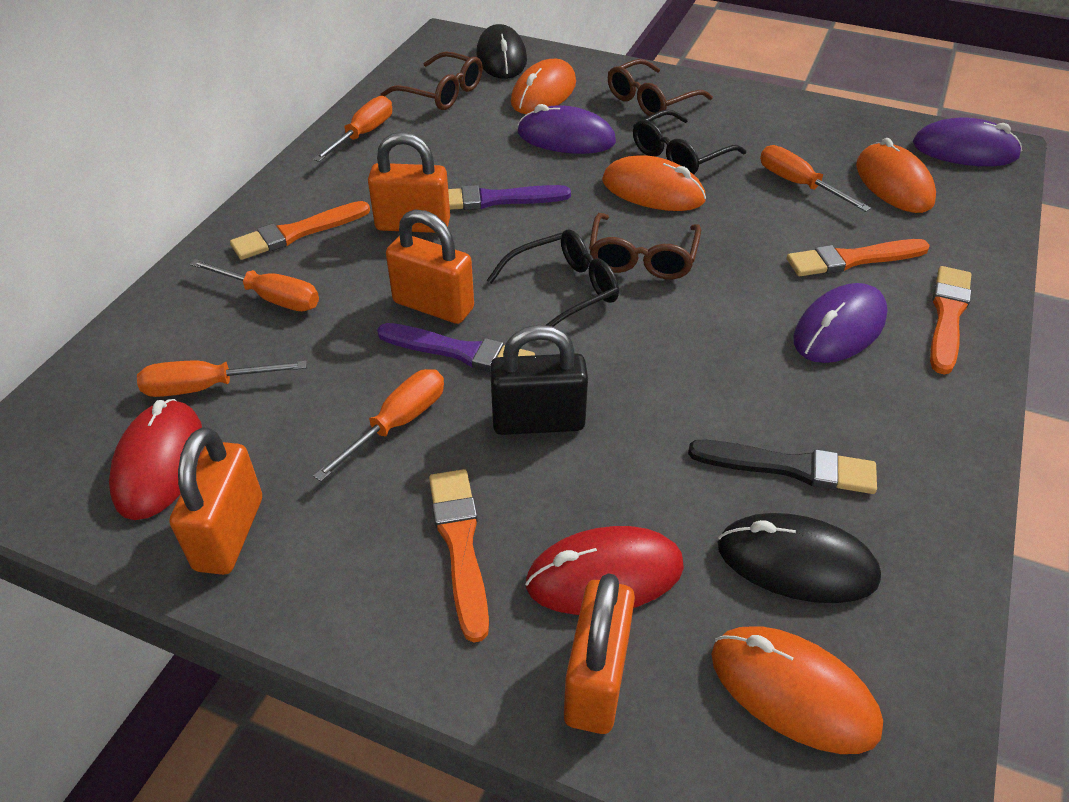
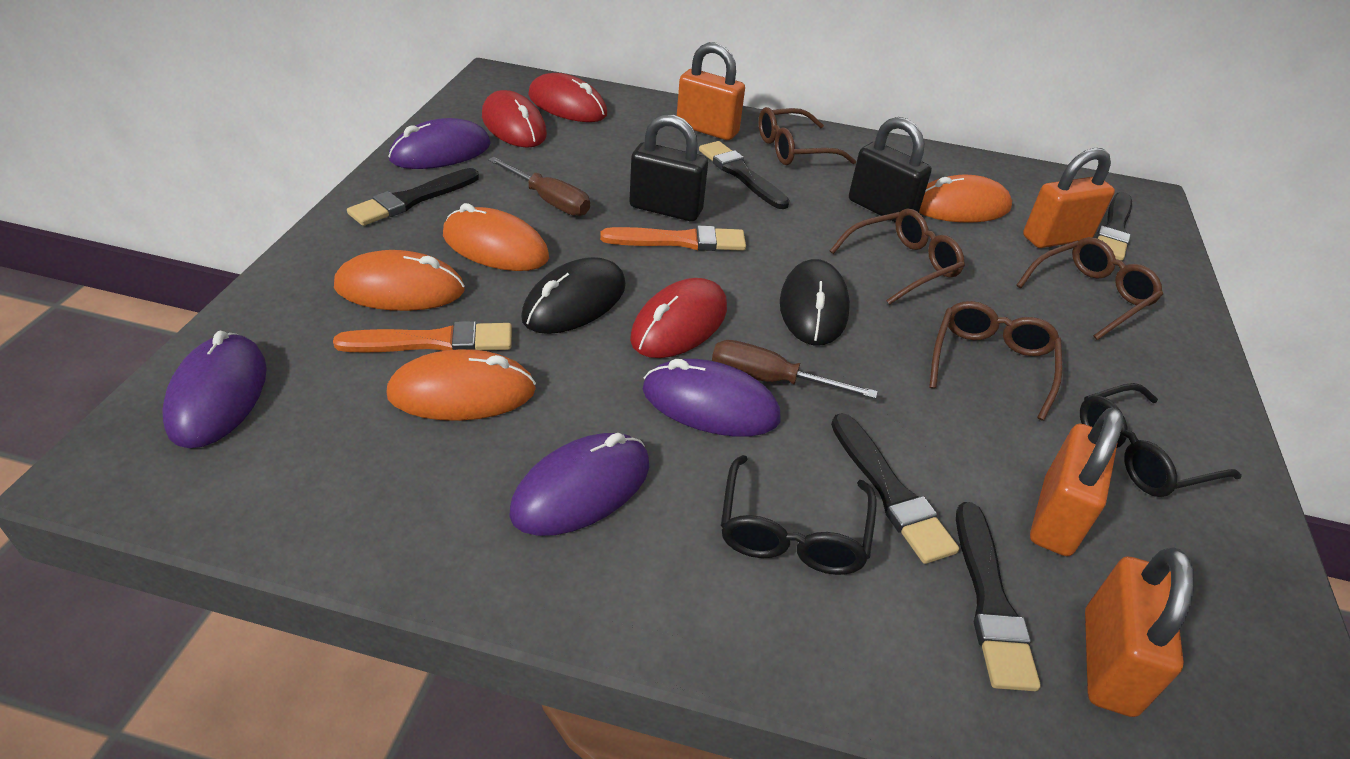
black brush: [688,440,877,494] = 1 -> [347,168,479,226] [699,141,790,209] [831,413,959,564] [956,502,1041,691] [1096,192,1132,261] = 5
black padlock: [490,325,588,435] = 1 -> [629,114,708,221] [849,117,932,223] = 2
brown glasses: [381,52,483,110] [589,213,701,279] [608,59,713,118] = 3 -> [758,107,856,165] [830,209,965,305] [929,301,1062,421] [1016,237,1163,340] = 4
brown screwdriver: none = 0 -> [488,157,590,216] [712,340,878,399] = 2
orange brush: [230,201,370,260] [429,469,489,643] [787,239,930,276] [930,266,971,375] = 4 -> [333,321,512,352] [600,225,746,251] = 2
orange screwdriver: [137,360,307,397] [190,259,319,311] [313,96,392,162] [313,369,444,482] [760,145,871,212] = 5 -> none = 0
purple brush: [377,323,535,372] [448,185,571,210] = 2 -> none = 0
purple mouse: [518,104,616,154] [793,283,888,363] [913,118,1022,166] = 3 -> [162,331,267,448] [388,118,491,169] [509,433,649,536] [643,359,780,437] = 4
red mouse: [109,399,202,520] [525,526,684,615] = 2 -> [482,90,547,148] [528,73,607,122] [630,278,727,358] = 3

